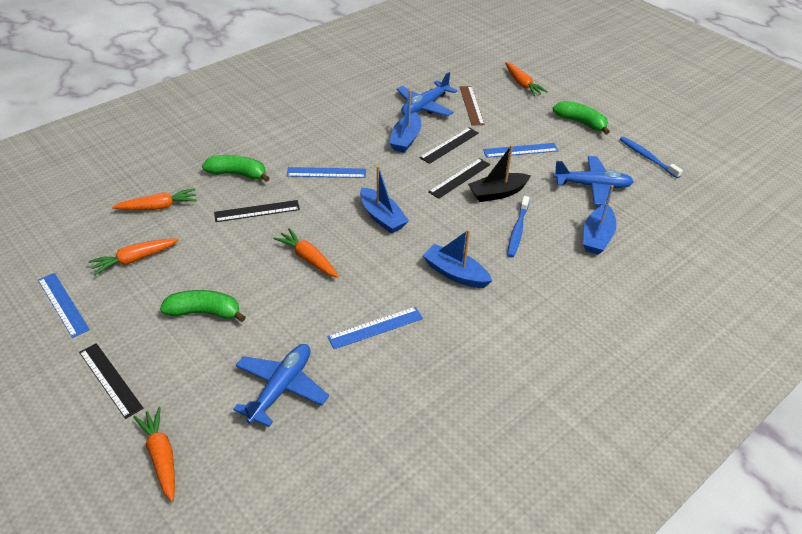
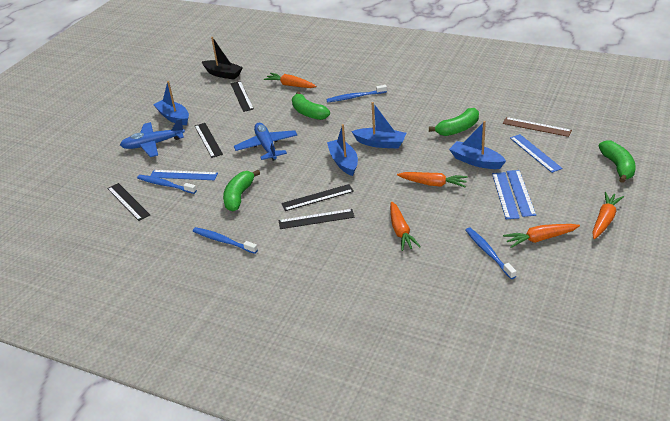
black ruler: [79,343,144,419] [214,200,300,222] [419,128,479,164] [428,159,490,199] = 4 -> [107,183,150,221] [195,123,223,158] [231,81,254,112] [279,209,355,229] [281,184,354,211] = 5
blue plane: [233,344,329,427] [396,72,457,116] [553,156,634,205] = 3 -> [120,118,185,157] [234,123,297,161] = 2
blue toothbrush: [507,196,529,257] [620,136,683,178] = 2 -> [137,175,197,194] [193,227,258,254] [326,85,387,102] [466,228,517,279] = 4
green banana: [160,290,246,322] [202,155,270,182] [553,101,610,135] = 3 -> [223,170,260,212] [292,92,330,120] [429,108,479,136] [599,140,636,183] = 4

